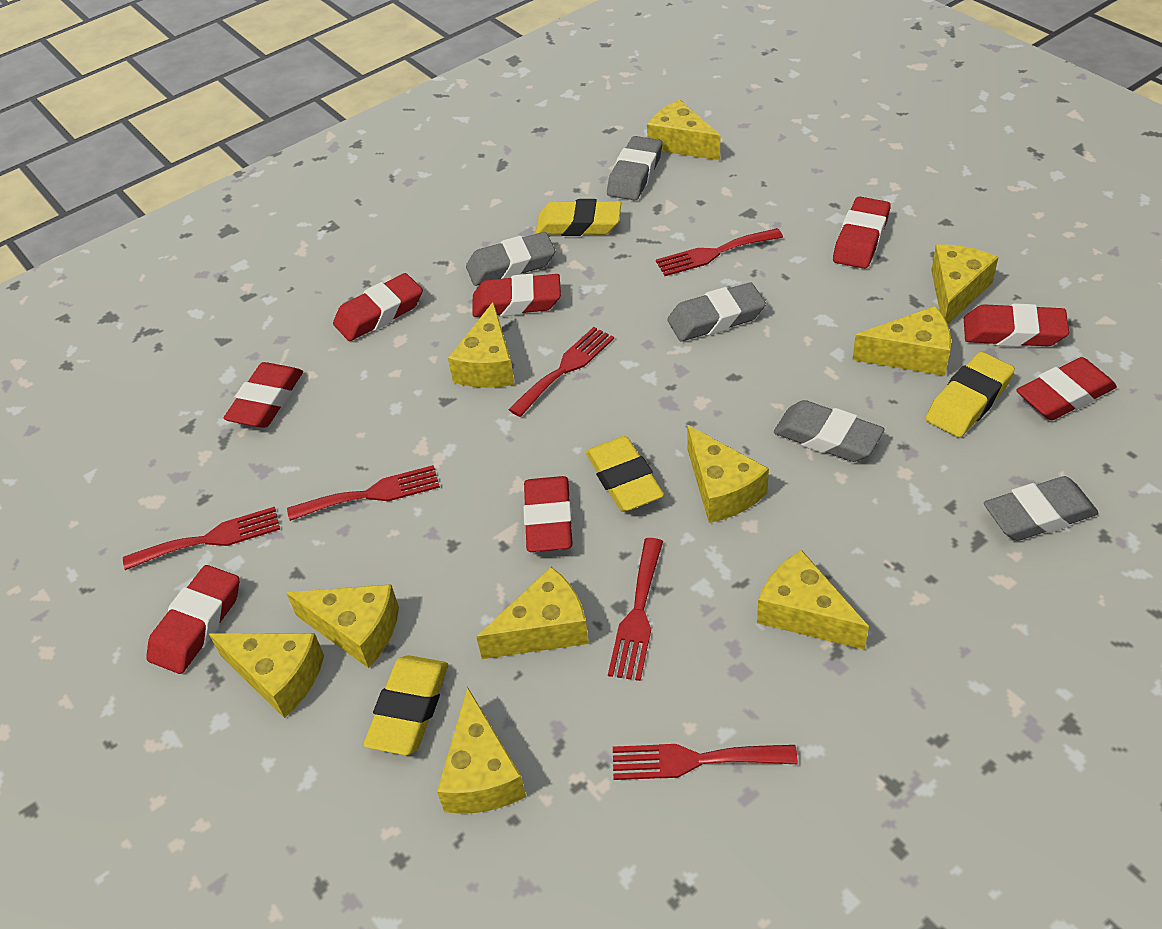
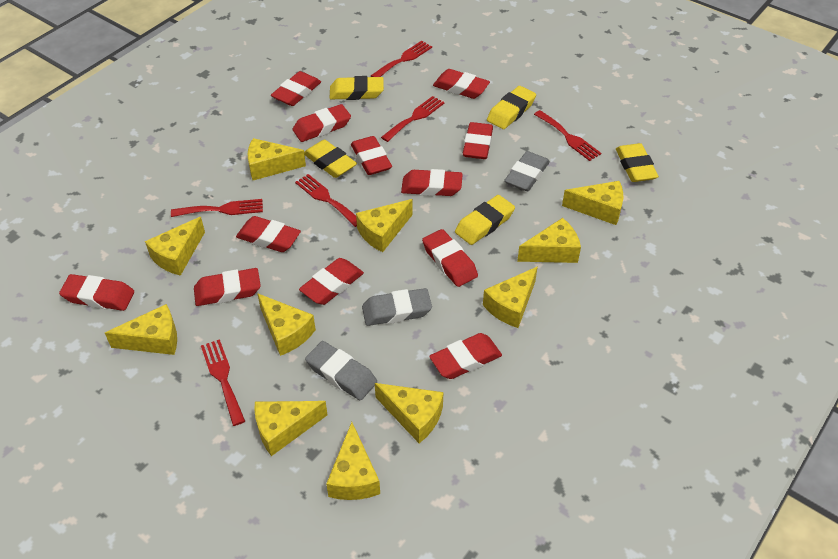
grey eraser: [466,232,555,286] [607,136,662,200] [667,282,766,341] [774,400,884,462] [984,476,1099,541] = 5 -> [305,341,377,400] [362,288,432,326] [504,151,550,191] = 3
red eraser: [146,565,239,674] [224,362,303,428] [333,273,423,341] [472,274,561,317] [523,476,573,552] [833,196,890,269] [964,303,1069,347] [1016,357,1117,420] = 8 -> [59,274,134,311] [194,268,261,306] [236,216,301,252] [271,71,321,106] [293,104,351,142] [299,258,364,305] [351,136,392,175] [401,169,463,196] [422,229,478,287] [429,333,502,379] [433,69,490,99] [463,122,493,159] = 12
yellow cheese: [209,633,324,718] [286,584,399,668] [437,687,526,814] [448,302,515,388] [476,567,589,659] [647,99,720,160] [687,425,769,523] [757,550,869,650] [852,306,951,376] [931,244,998,324] = 10 -> [105,304,177,355] [145,217,205,276] [248,138,306,180] [254,401,328,456] [257,293,316,356] [326,422,380,500] [356,199,413,252] [375,383,443,443] [483,266,538,328] [517,218,581,263] [562,181,623,225] = 11
yellow eraser: [364,655,448,755] [536,199,621,236] [586,436,664,512] [926,352,1015,438] = 4 -> [304,140,357,178] [330,76,384,100] [455,195,515,245] [487,86,536,129] [616,143,659,182] = 5

